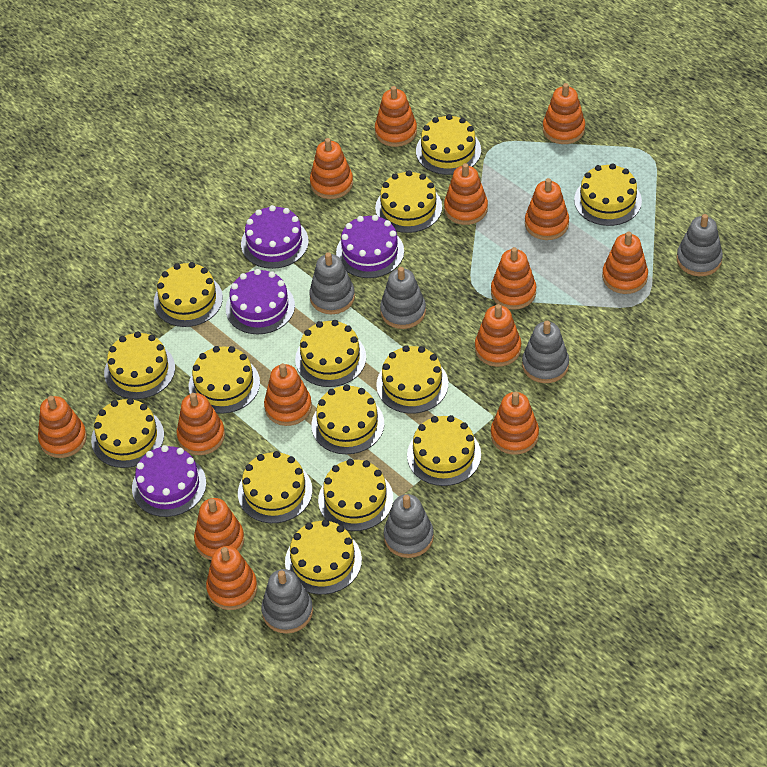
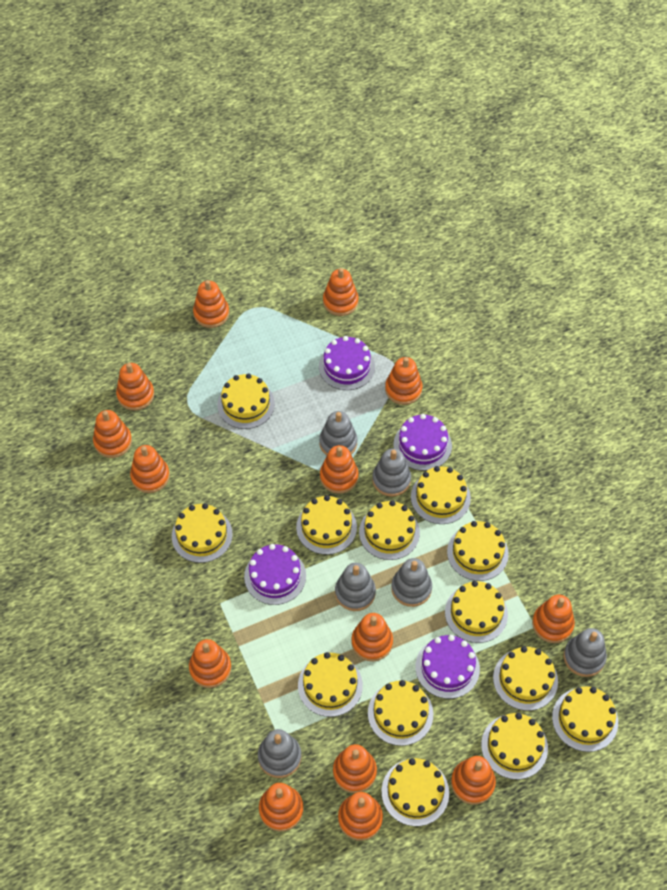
yellow cake: [91,398,164,468] [104,332,175,399] [154,262,223,327] [189,346,260,414] [238,451,312,523] [285,520,362,594] [295,320,366,387] [311,384,384,454] [318,459,393,531] [375,170,442,233] [376,345,448,414] [407,415,481,486] [416,114,481,175] [574,163,642,226] = 14 -> [172,503,233,563] [217,373,275,429] [296,495,357,555] [298,652,363,717] [359,500,420,560] [368,680,433,746] [382,758,449,826] [411,466,471,524] [445,581,508,643] [447,521,509,581] [481,713,548,780] [493,646,558,711] [552,686,618,752] = 13

